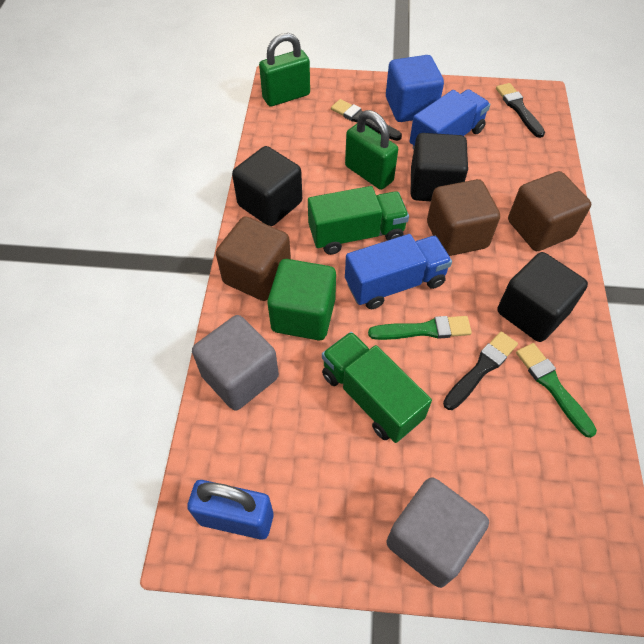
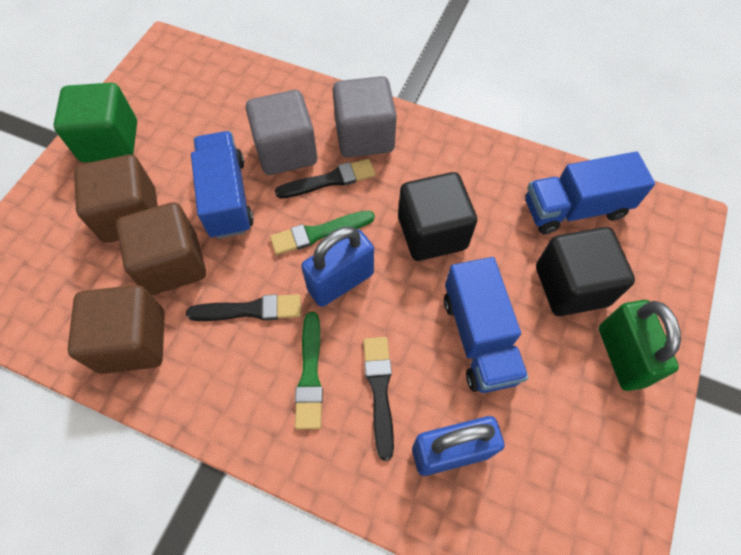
black cube: [232,146,302,226] [411,133,468,201] [497,252,588,342] = 3 -> [398,172,477,261] [536,227,635,316] = 2
blue cube: [386,55,444,122] = 1 -> none = 0
blue padlock: [187,480,274,540] = 1 -> [301,226,374,307] [412,416,505,476] = 2
blue truck: [345,234,452,309] [409,89,490,149] = 2 -> [191,131,254,239] [444,257,528,393] [525,152,655,234] = 3
green padlock: [259,33,310,107] [345,110,398,190] = 2 -> [599,300,681,391] = 1
green truck: [308,186,409,255] [322,332,432,443] = 2 -> none = 0

